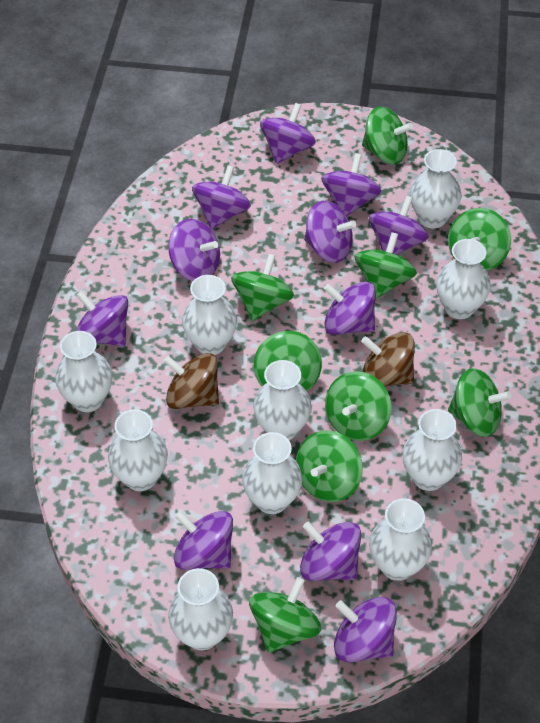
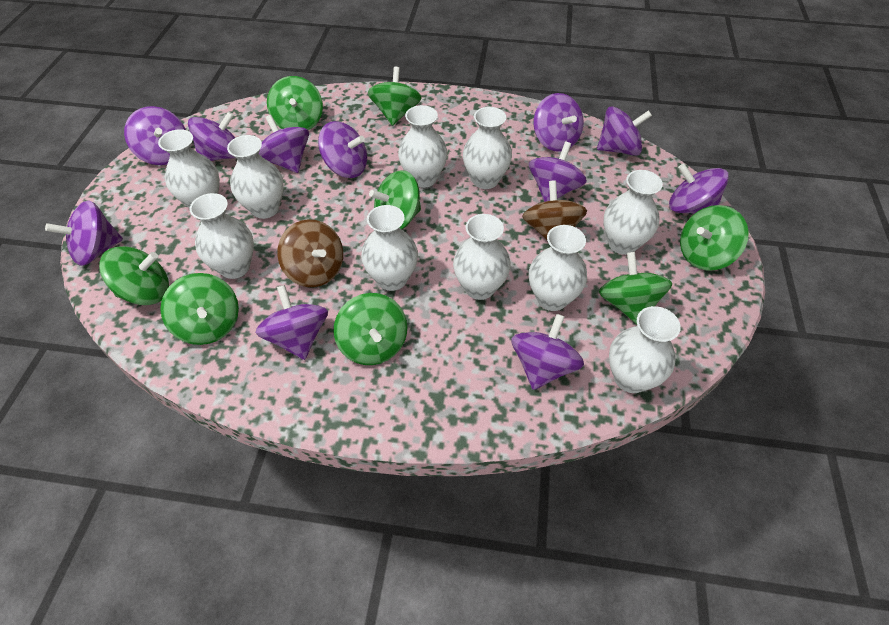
green spinning top: [231,254,294,321] [249,577,321,653] [254,331,322,391] [296,430,363,502] [325,371,392,441] [354,232,417,299] [362,107,413,164] [448,208,511,271] [448,368,511,437] = 9 -> [99,246,169,305] [160,273,239,345] [267,76,323,130] [334,293,407,365] [368,67,421,126] [369,170,421,229] [599,252,672,325] [680,205,749,270] = 8

